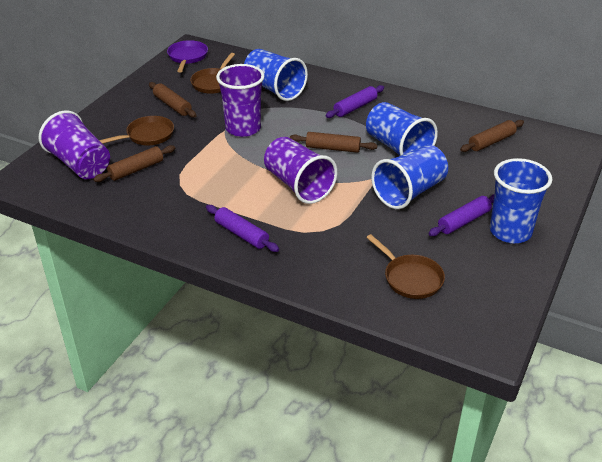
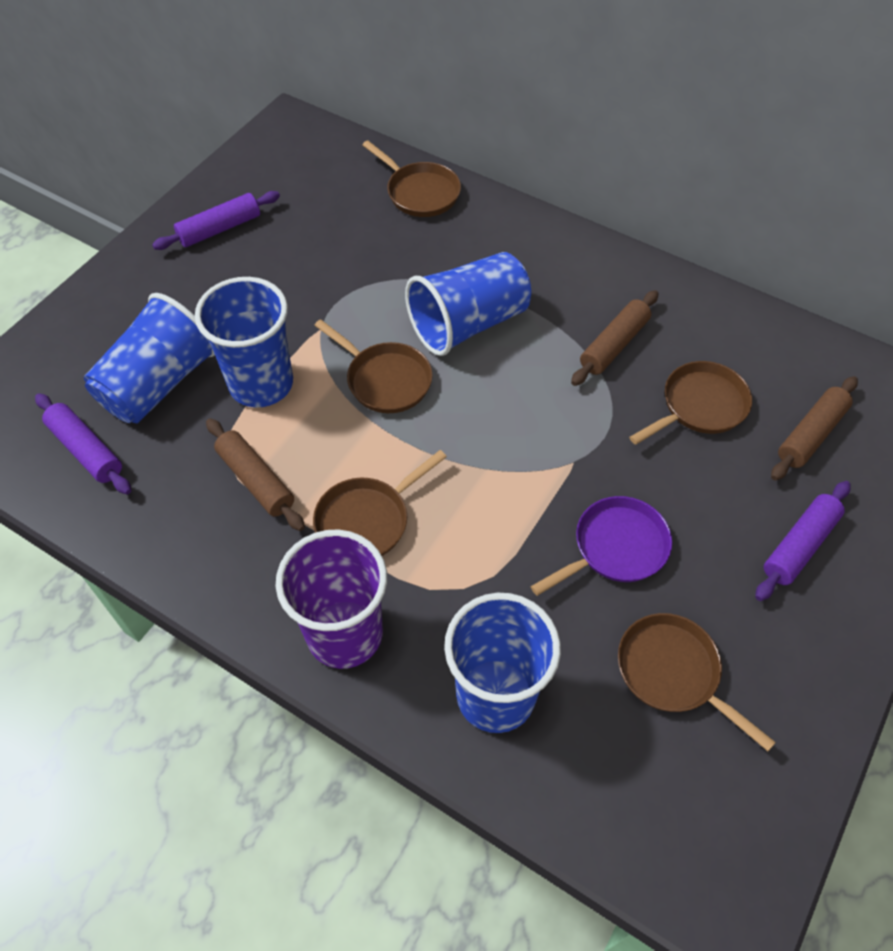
brown pan: [99,116,174,145] [190,53,235,94] [366,234,445,299] = 3 -> [313,450,447,556] [314,319,433,413] [363,141,461,217] [618,613,776,751] [629,361,752,445] = 5
brown rolling pin: [93,145,175,182] [149,82,197,118] [290,132,377,153] [460,120,524,152] = 4 -> [206,418,305,531] [571,290,658,386] [771,376,858,481] = 3
purple cup: [39,110,110,179] [216,64,264,137] [264,137,338,204] = 3 -> [276,529,387,669] = 1

